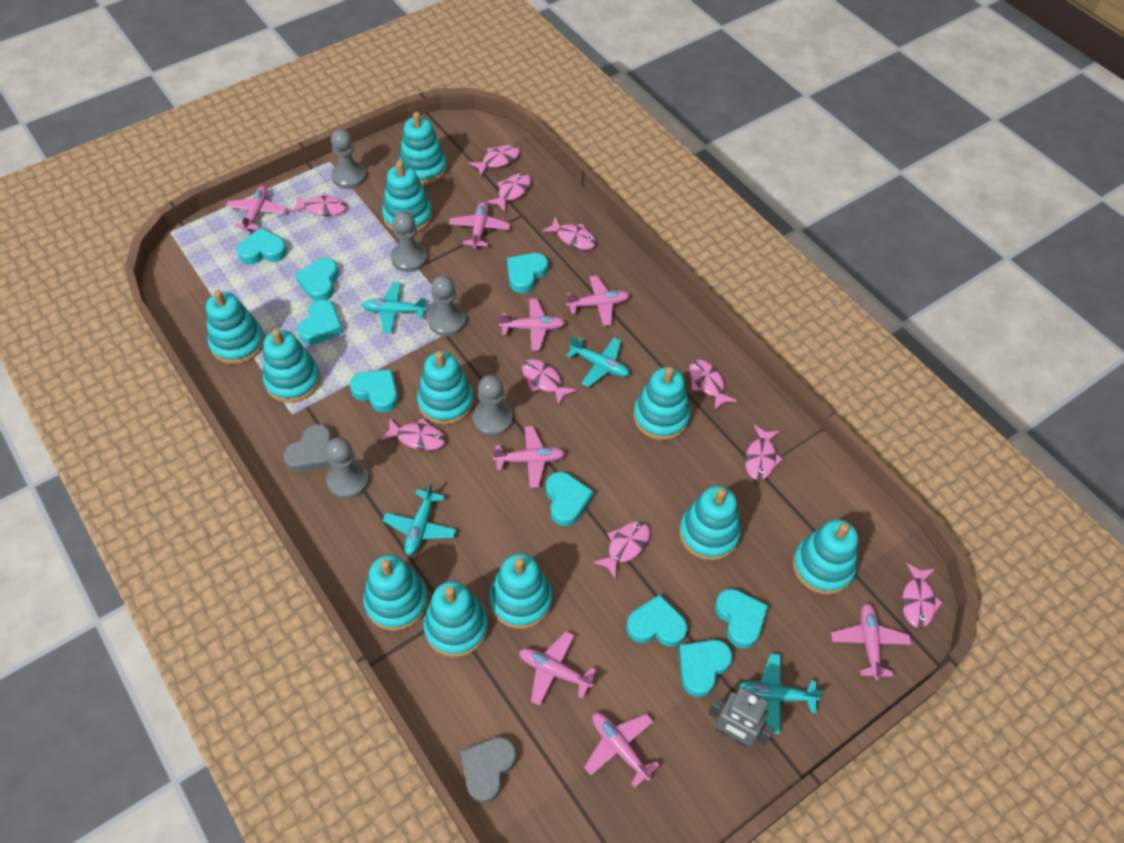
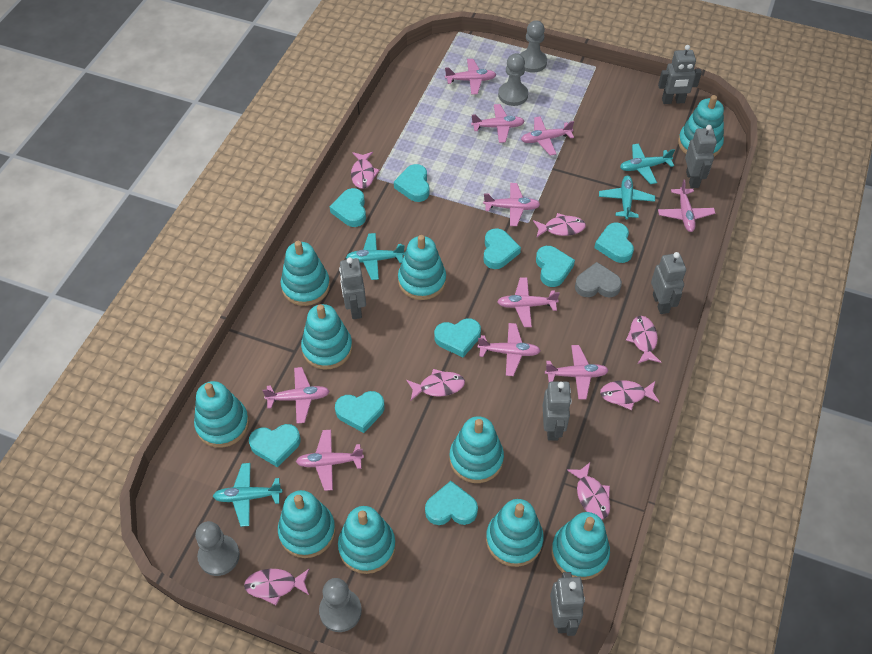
grey heart: [283,424,332,472] [460,737,517,803] = 2 -> [575,262,622,298] = 1
grey pawn: [325,437,369,499] [331,129,366,189] [391,211,428,272] [428,275,466,336] [473,375,513,436] = 5 -> [195,521,240,576] [319,578,362,632] [498,53,528,106] [520,20,547,73] = 4
grey robot: [708,687,774,747] = 1 -> [339,257,366,319] [543,381,572,441] [550,572,585,636] [651,252,686,314] [658,45,702,104] [685,125,717,188] = 6
pink fish: [291,193,347,216] [381,418,446,451] [469,145,520,176] [487,173,531,212] [522,359,577,406] [542,217,596,250] [593,521,650,580] [689,359,737,410] [745,425,783,480] [902,562,943,628] = 10 -> [244,568,310,605] [351,152,380,189] [406,369,465,400] [533,213,586,238] [567,463,610,519] [600,380,659,410] [626,316,661,364] = 7
pink plane: [226,186,287,232] [449,202,510,249] [493,426,565,488] [499,299,565,351] [519,631,596,706] [566,275,630,326] [584,713,660,788] [831,603,911,680] = 8 -> [262,367,330,424] [296,430,364,491] [445,59,496,95] [471,104,525,143] [478,323,541,376] [483,183,541,226] [497,277,560,327] [521,116,574,155] [545,345,609,400] [658,179,715,232] = 10
turquoise stacking toy: [206,290,265,364] [263,329,321,403] [363,555,428,631] [382,161,432,232] [399,112,447,185] [417,351,474,425] [423,581,488,657] [489,553,552,629] [634,367,690,440] [679,486,741,561] [793,520,858,594] = 11 -> [194,381,249,448] [278,490,335,558] [281,241,330,306] [301,304,352,370] [338,506,396,574] [398,235,446,300] [450,416,504,483] [486,499,544,567] [551,512,610,580] [678,95,724,157] = 10

